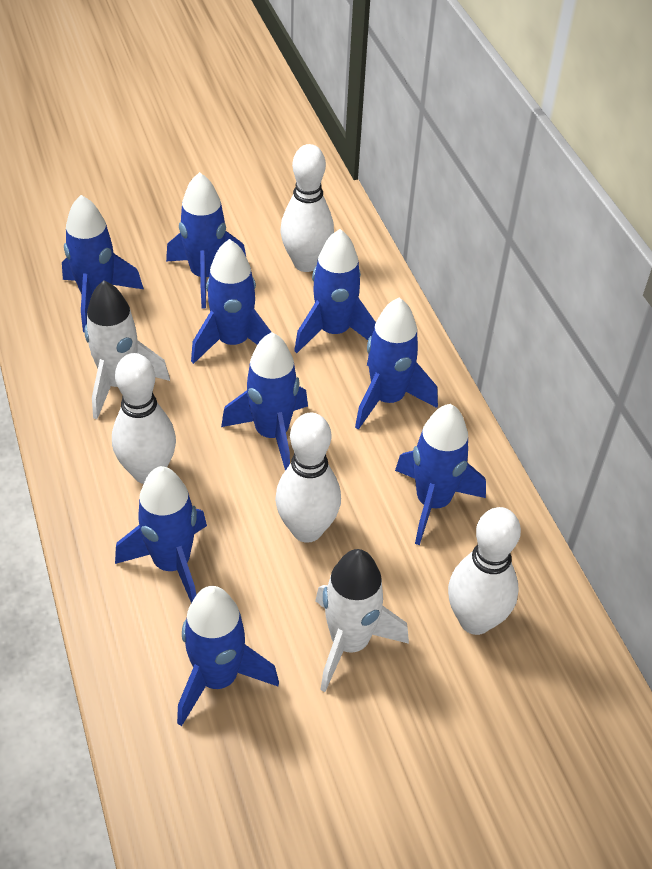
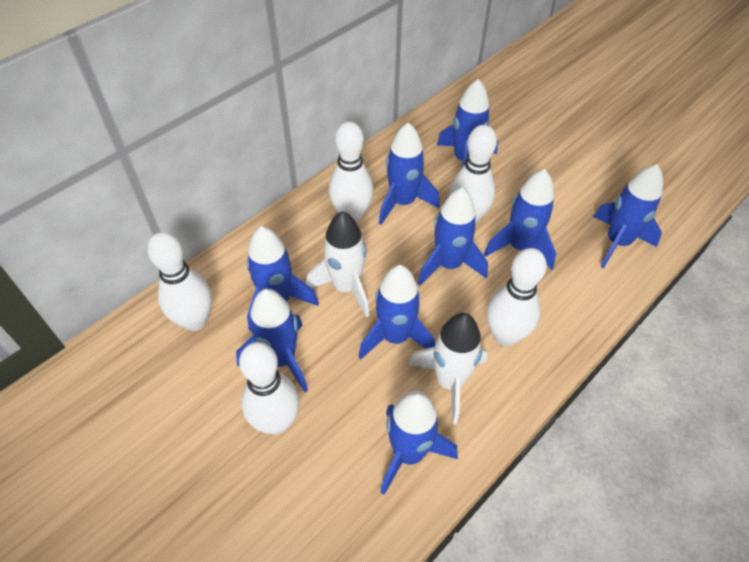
white bowling pin: [112,353,176,484] [275,412,341,543] [280,144,334,272] [448,507,521,635] = 4 -> [147,232,212,331] [239,342,300,434] [329,121,374,222] [450,125,497,224] [487,248,547,346] = 5

